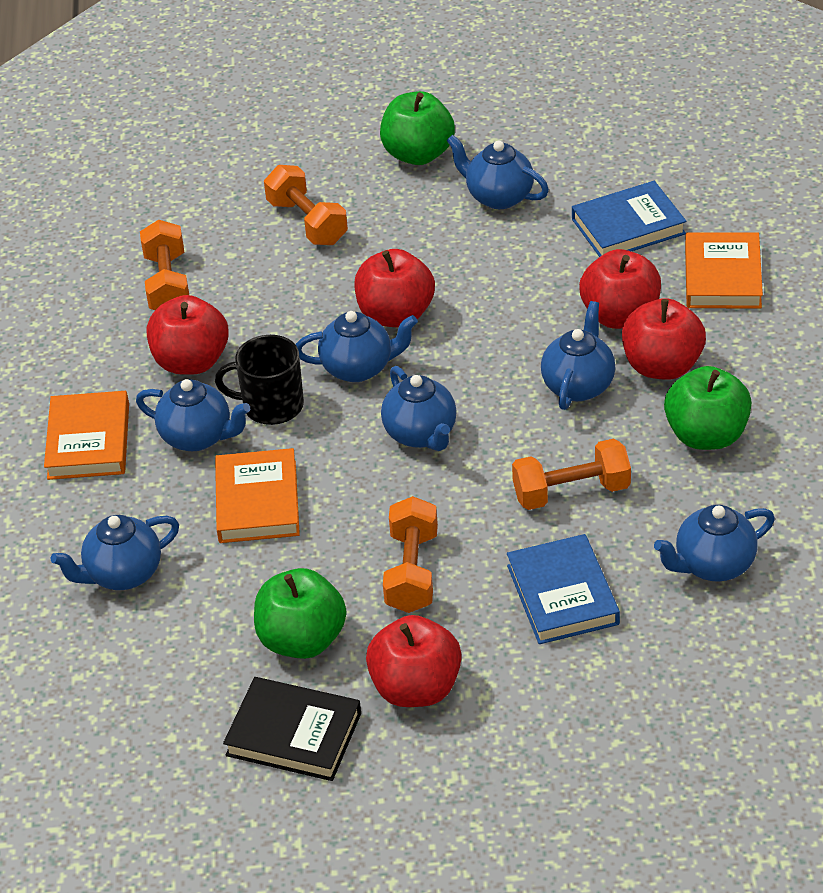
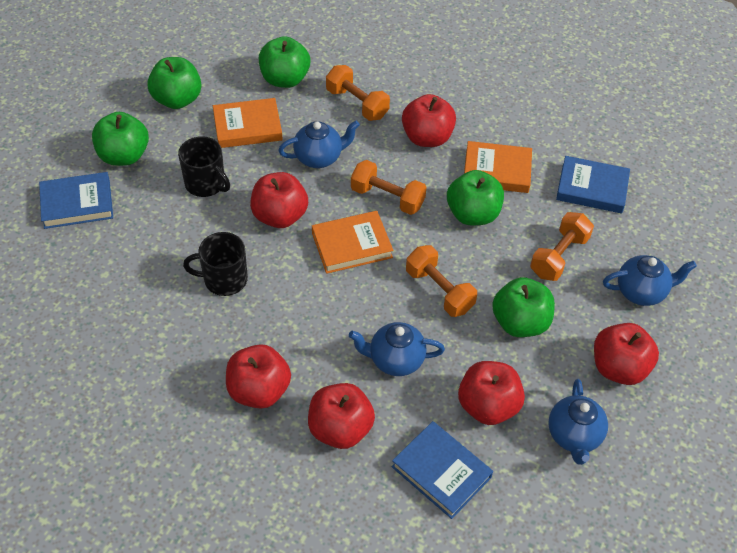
black book: [223,677,361,781] = 1 -> none = 0
black mug: [215,335,304,425] = 1 -> [178,136,230,197] [183,232,248,296] = 2
blue book: [507,534,620,644] [572,181,686,257] = 2 -> [39,172,113,229] [392,421,493,519] [556,156,630,213] = 3
blue teapot: [51,515,179,590] [136,379,250,451] [296,311,418,382] [381,366,457,451] [446,135,549,209] [541,301,615,410] [654,505,775,582] = 7 -> [278,121,360,168] [349,322,445,376] [548,379,608,465] [603,255,697,306] = 4
green apple: [254,568,346,659] [380,91,455,165] [664,366,752,450] = 3 -> [92,112,149,166] [147,57,201,109] [259,36,310,88] [447,170,504,225] [492,277,555,337] = 5
red apple: [147,295,229,375] [354,249,435,327] [366,615,462,707] [579,249,661,329] [622,298,706,380] = 5 -> [226,344,291,409] [250,172,308,228] [308,383,375,449] [402,94,456,147] [458,361,525,425] [594,323,659,385] = 6

